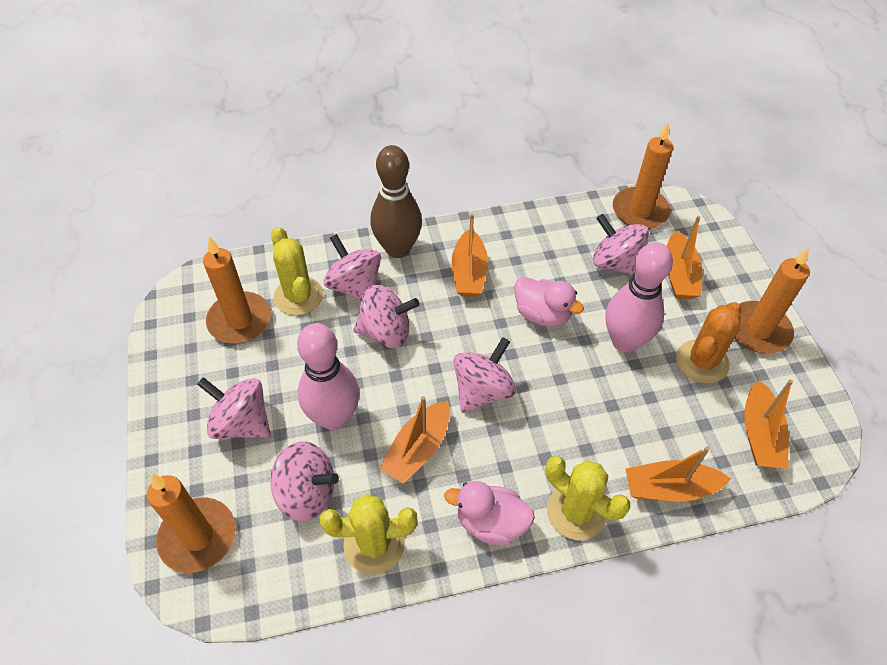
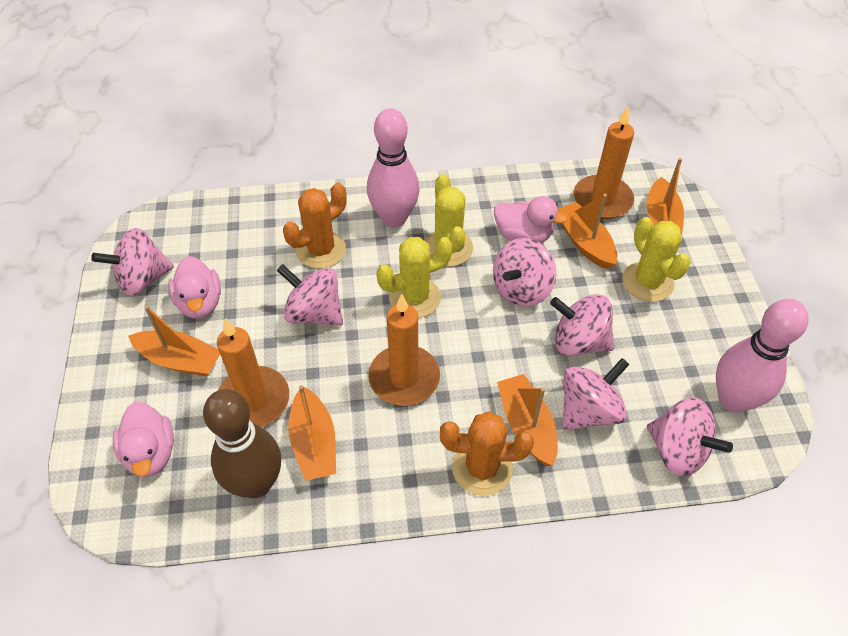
orange cactus: [676,302,742,383] = 1 -> [283,183,347,269] [440,411,534,496] = 2
orange candle: [147,474,236,573] [203,237,271,343] [613,123,673,229] [735,247,810,353] = 4 -> [217,318,289,427] [368,294,440,406] [574,107,634,219] = 3
pink duck: [444,481,535,546] [514,277,584,327] = 2 -> [113,402,174,477] [168,256,221,318] [494,196,568,243] = 3

